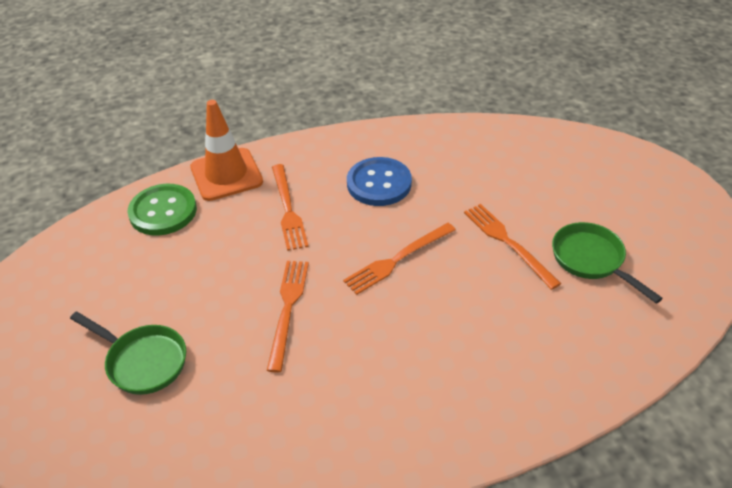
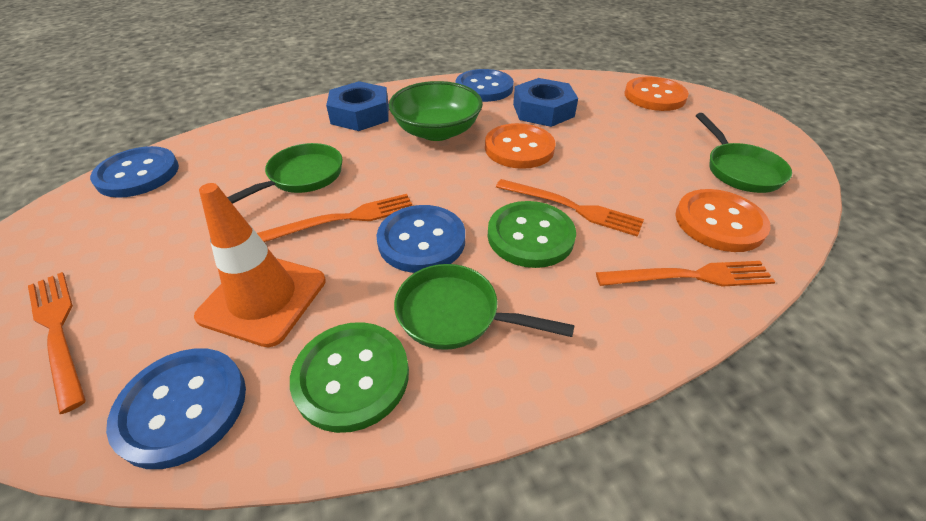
blue button: [347,157,412,206] = 1 -> [90,146,179,198] [106,348,246,469] [376,205,465,273] [456,69,514,102] = 4
blue nut: none = 0 -> [326,81,389,131] [513,78,578,127] = 2
green bowl: none = 0 -> [389,81,483,141] = 1
green button: [127,184,197,236] = 1 -> [290,322,409,433] [488,201,576,268] = 2
green pan: [70,311,186,395] [552,222,663,304] = 2 -> [227,143,343,204] [394,264,575,350] [696,113,792,193] = 3
orange button: none = 0 -> [485,123,555,169] [624,77,689,111] [675,189,771,252] = 3

